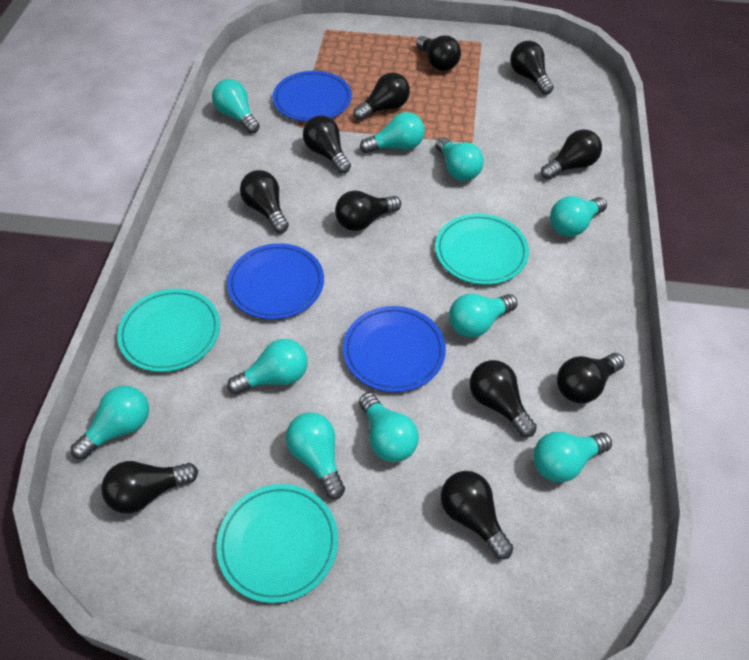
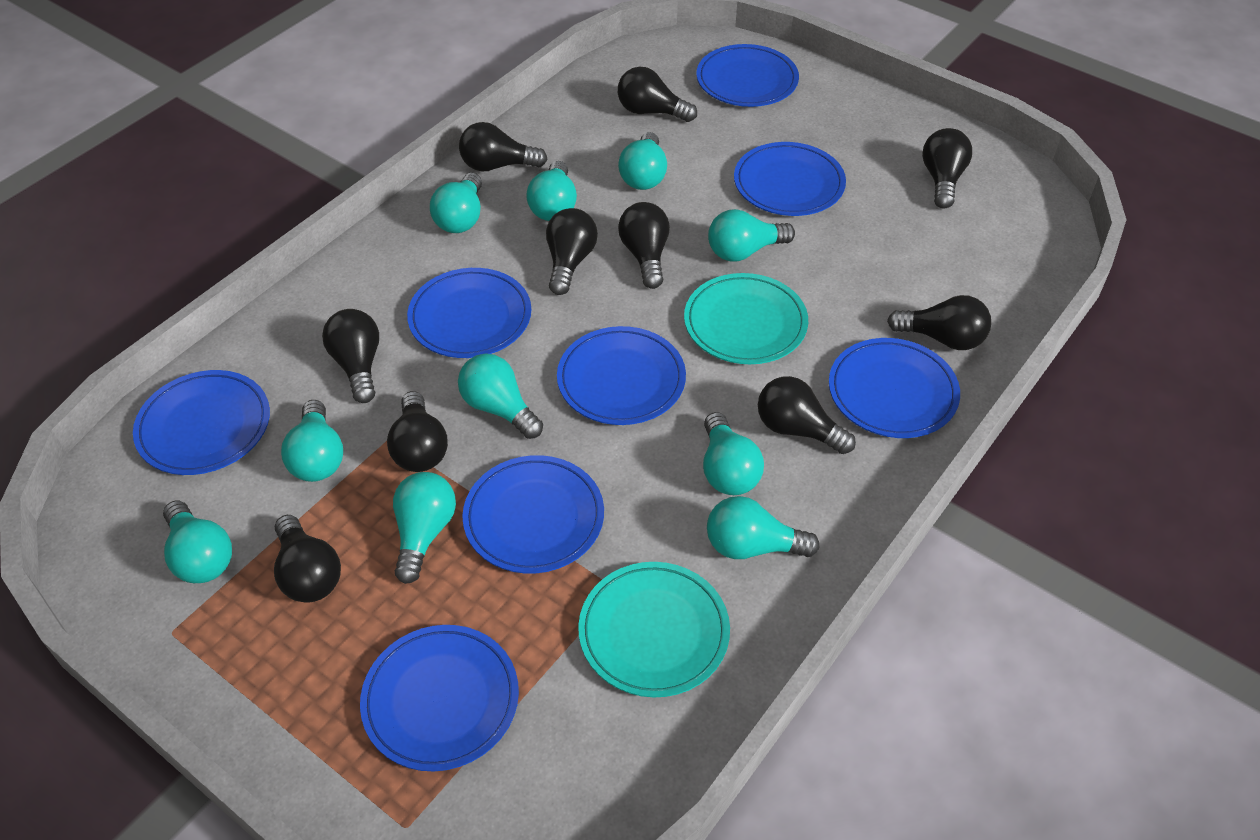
black light bulb: [101,461,198,514] [240,170,289,233] [303,115,351,173] [335,190,401,231] [354,73,410,121] [416,35,461,71] [441,471,513,560] [470,360,537,437] [510,41,554,95] [541,129,602,180] [557,353,625,403] = 11 -> [274,515,341,602] [322,309,379,403] [387,391,448,472] [459,122,548,171] [546,208,598,295] [618,67,697,122] [618,202,670,289] [758,376,856,454] [887,295,991,350] [922,128,972,209] = 10
blue plate: [227,243,324,319] [273,71,352,122] [343,306,446,392] = 3 -> [133,370,270,475] [360,625,519,771] [407,268,531,358] [462,455,604,573] [557,326,686,425] [696,44,799,107] [734,142,846,216] [829,338,960,438] = 8
turquoise plate: [117,289,220,372] [216,484,338,603] [435,214,529,285] = 3 -> [578,562,730,698] [684,273,808,364] = 2

